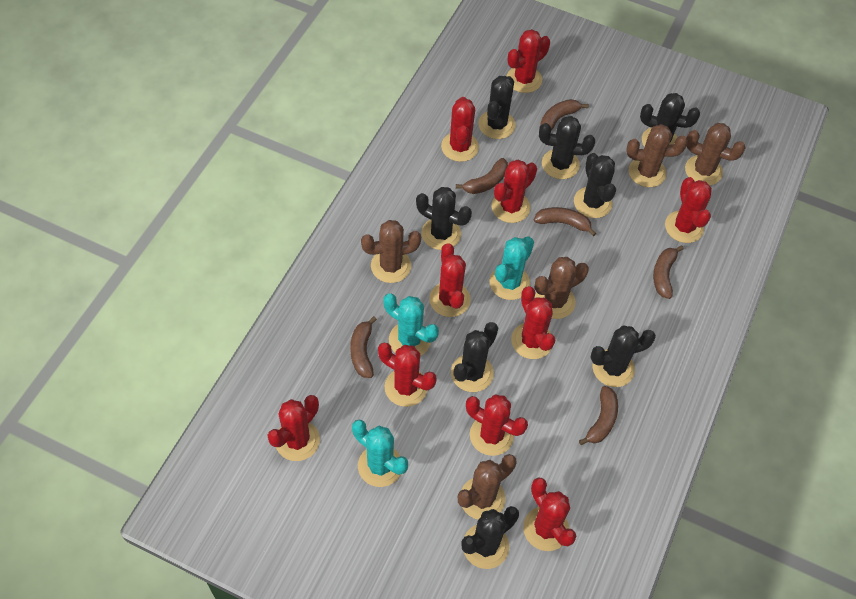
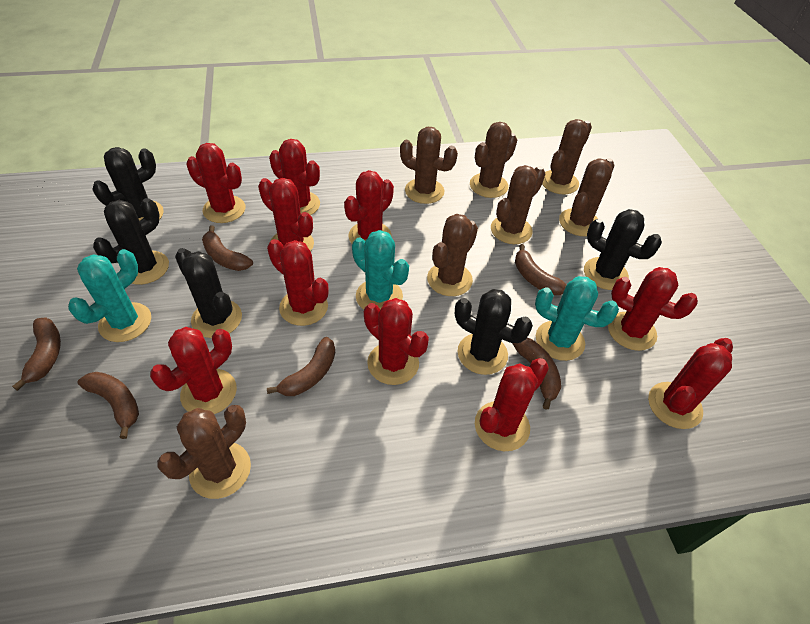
black cactus: [416,187,472,250] [451,322,498,392] [461,506,519,569] [478,76,515,139] [539,116,595,179] [574,153,616,218] [590,326,656,387] [640,93,700,147] = 8 -> [92,147,164,221] [93,198,169,285] [175,248,242,338] [455,289,533,375] [584,209,662,290] = 5
brown cactus: [361,220,421,283] [458,454,517,520] [534,257,589,319] [627,124,688,187] [685,123,746,185] = 5 -> [157,405,251,499] [400,127,458,204] [427,214,478,296] [470,122,517,198] [491,165,545,244] [542,119,592,195] [559,158,614,236] = 7

